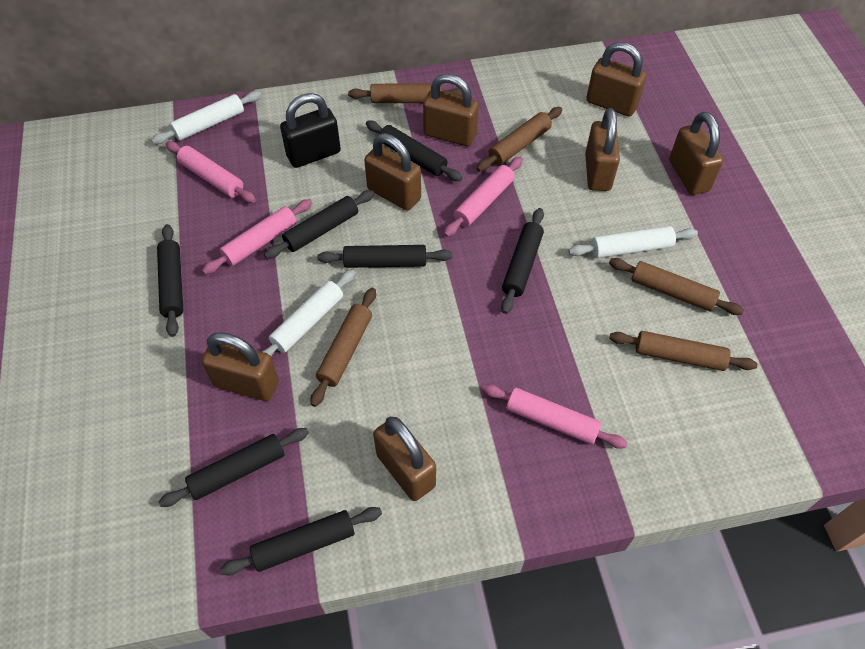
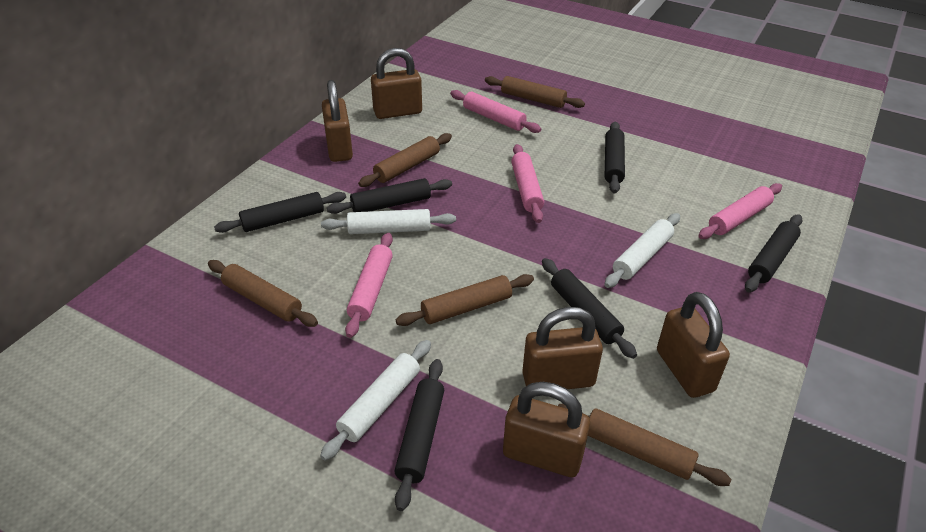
black padlock: [280,93,341,168] = 1 -> none = 0
black rolling pin: [157,224,183,337] [158,428,309,507] [220,507,382,576] [264,190,374,259] [317,245,452,268] [366,120,463,181] [501,208,544,314] = 7 -> [214,192,346,233] [327,178,452,214] [394,359,444,511] [542,258,637,359] [605,122,625,194] [745,214,803,292] = 6
brown padlock: [202,332,279,401] [364,133,421,211] [373,417,436,501] [423,74,479,147] [585,108,620,191] [586,42,647,116] [669,112,723,195] = 7 -> [322,80,353,162] [371,48,422,119] [503,382,590,477] [522,307,603,389] [657,292,730,398] = 5

